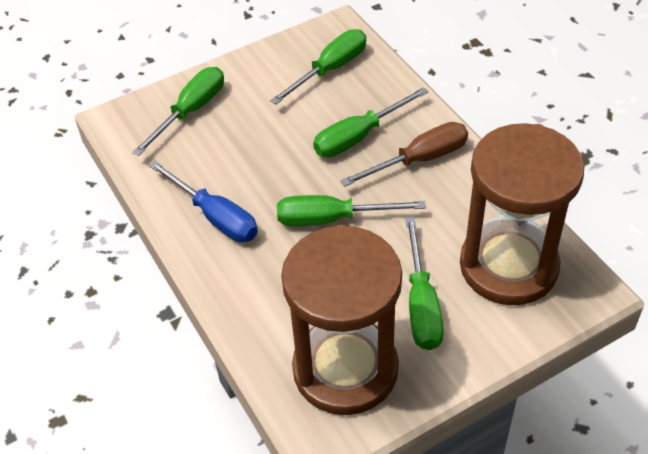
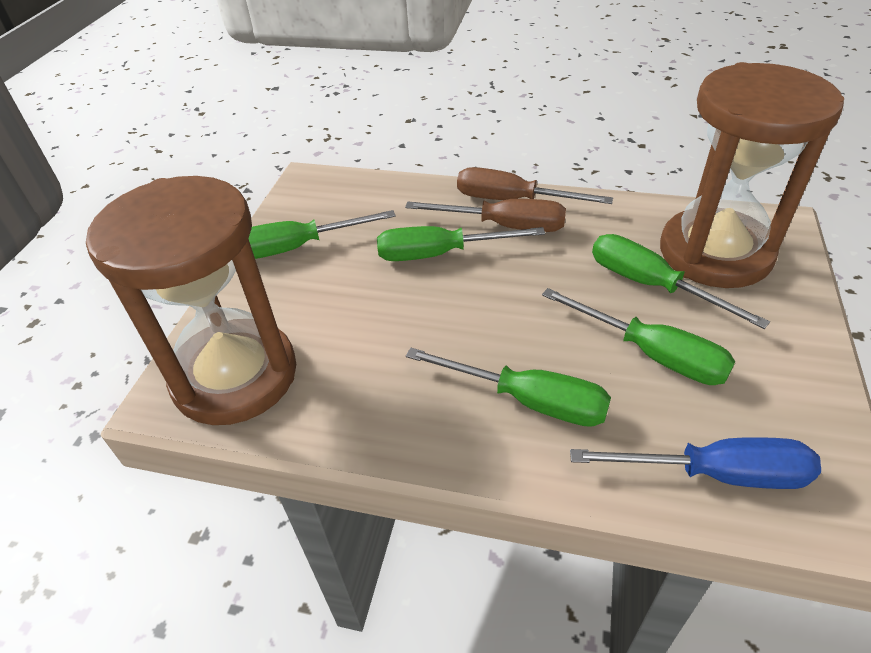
brown screwdriver: [340,122,468,187] = 1 -> [405,199,566,232] [457,167,613,204] = 2

